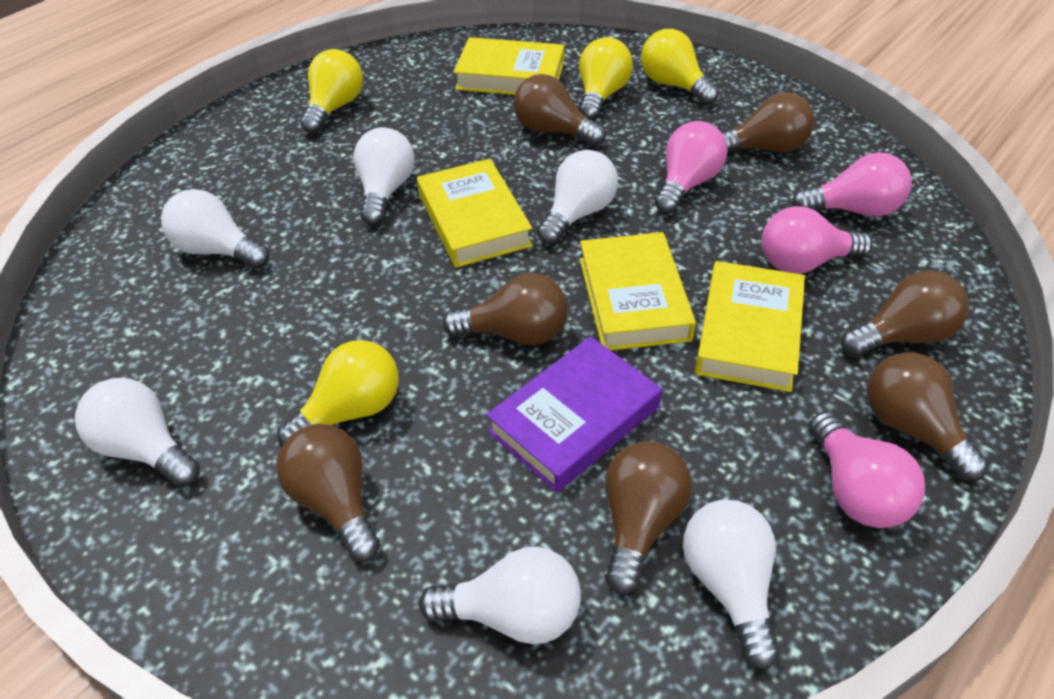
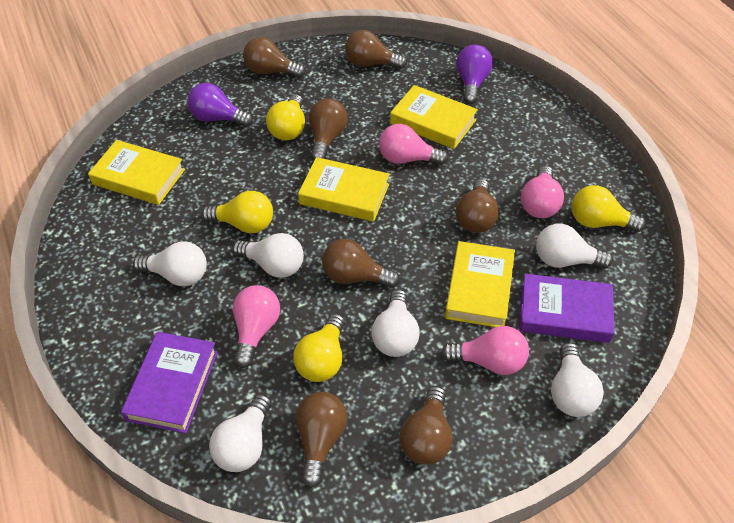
purple book: [486,336,662,493] = 1 -> [121,332,218,433] [520,274,615,343] = 2
purple light bulb: none = 0 -> [187,83,253,127] [456,45,493,104] = 2

